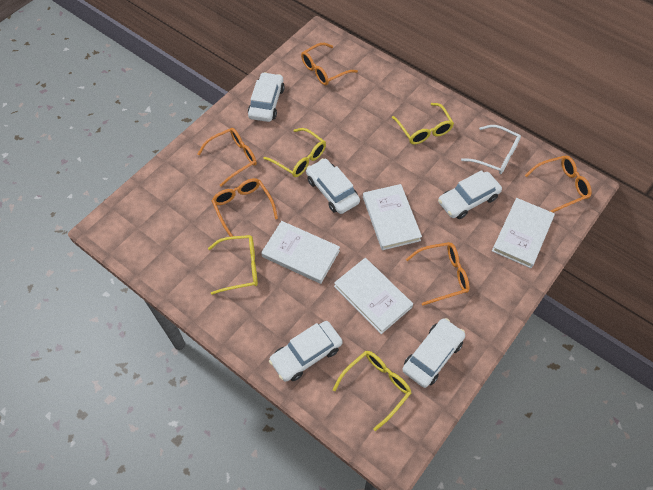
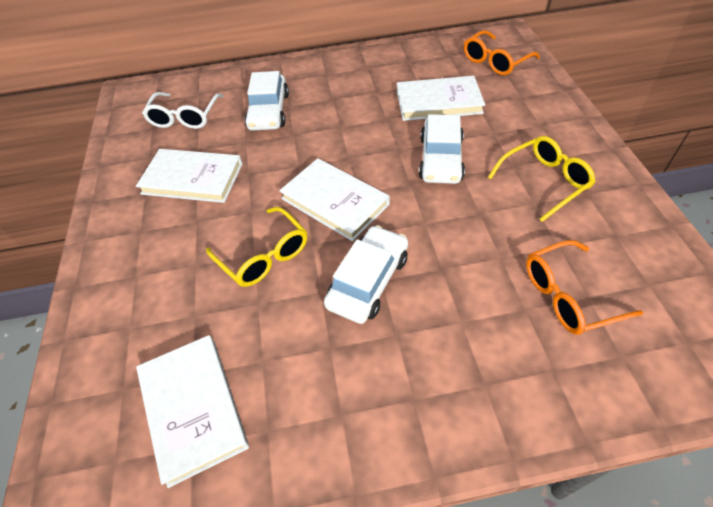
orange glasses: [198,128,257,187] [212,178,278,237] [301,43,358,85] [406,242,469,306] [525,156,592,213] = 5 -> [464,30,540,75] [526,240,643,335] = 2
white car: [248,72,285,122] [269,321,343,382] [306,158,360,214] [402,318,465,388] [438,170,502,219] = 5 -> [245,71,289,131] [324,225,408,324] [419,114,465,184] = 3
yellow glasses: [208,235,258,295] [263,128,326,177] [333,351,411,431] [392,103,454,144] = 4 -> [206,207,307,287] [488,136,595,222] = 2

